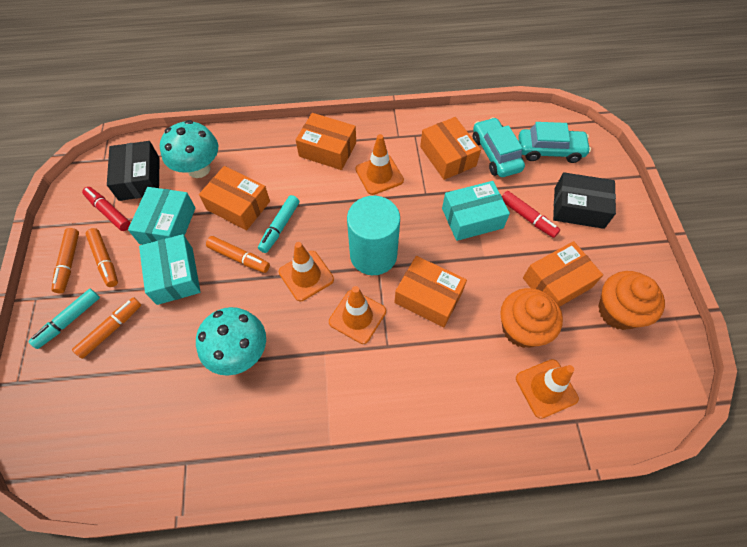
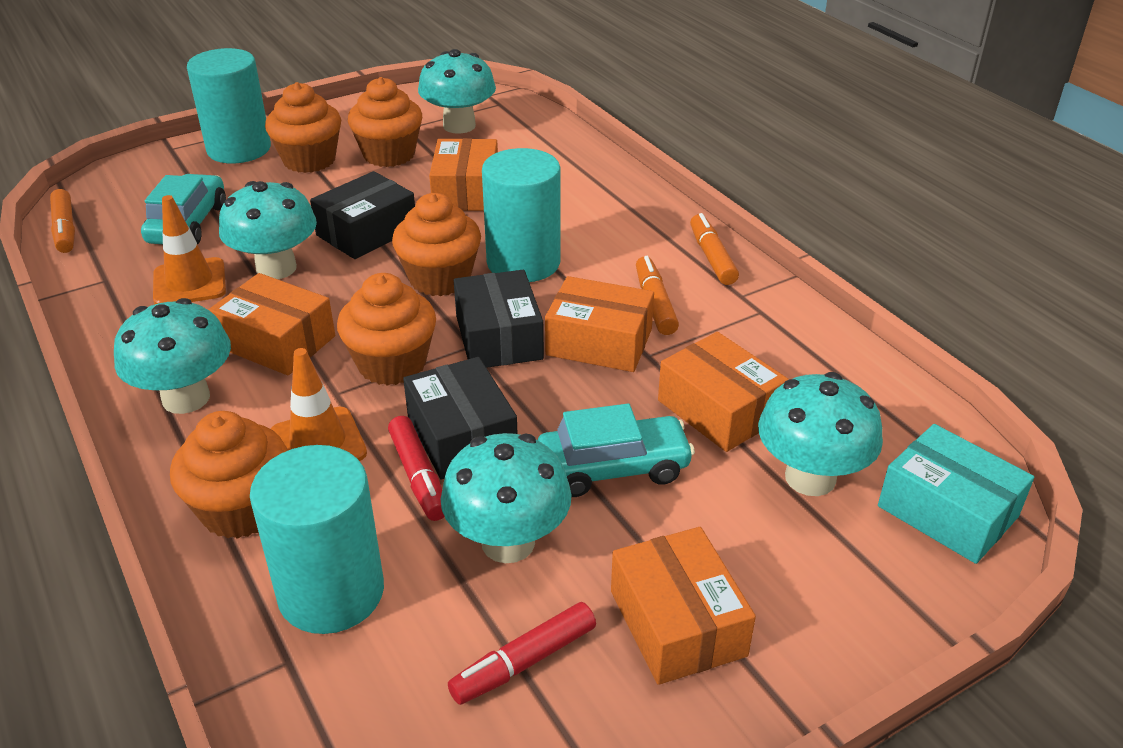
black box: [107,141,160,201] [553,172,616,229] = 2 -> [310,171,415,259] [403,357,518,480] [454,270,544,368] = 3
orange cupcake: [500,288,563,348] [598,271,665,330] = 2 -> [170,411,288,539] [265,82,341,173] [337,273,436,386] [348,77,422,167] [392,193,481,296] = 5
orange marker: [51,228,79,293] [72,297,141,359] [85,228,118,287] [206,236,270,273] = 4 -> [50,189,75,253] [636,256,679,335] [690,213,739,285] = 3
orange traffic cone: [279,242,334,301] [329,286,386,344] [355,134,404,195] [516,359,579,419] = 4 -> [153,195,226,304] [271,348,367,461] = 2
turquoise box: [128,187,195,245] [139,234,201,305] [442,181,510,241] = 3 -> [878,424,1034,564] = 1
turquoise cylinder: [347,196,400,275] = 1 -> [187,48,271,163] [250,445,384,634] [482,148,561,282] = 3
turquoise marker: [28,289,100,349] [258,195,299,253] = 2 -> none = 0
turquoise mushroom: [160,120,218,178] [196,307,266,376] = 2 -> [114,298,231,414] [219,181,317,279] [418,49,496,134] [441,433,572,563] [758,372,883,496] = 5

